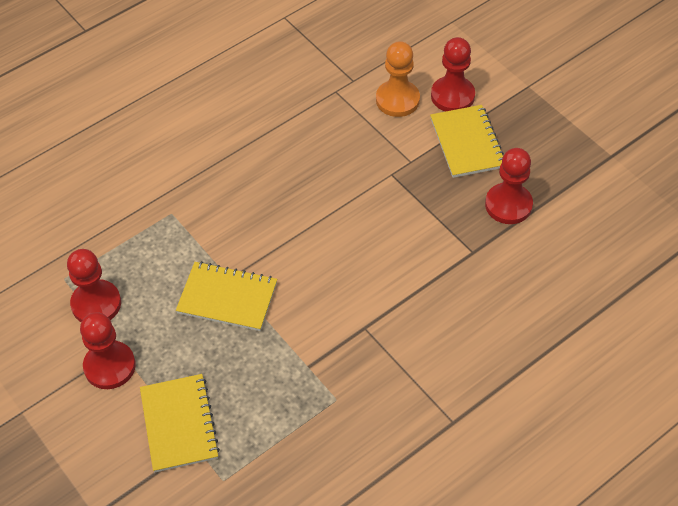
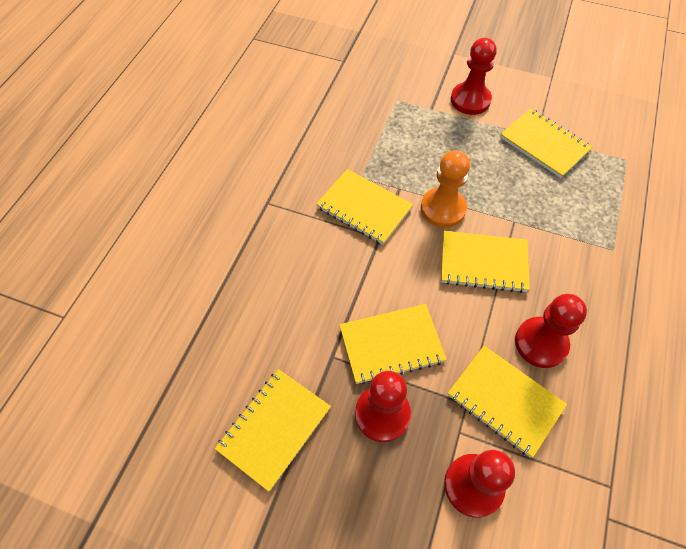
yellow notebook: [140,374,220,472] [176,261,277,331] [430,105,504,178] = 3 -> [215,369,331,492] [316,169,413,245] [339,304,447,384] [441,231,530,293] [448,346,567,458] [500,108,592,178] = 6

